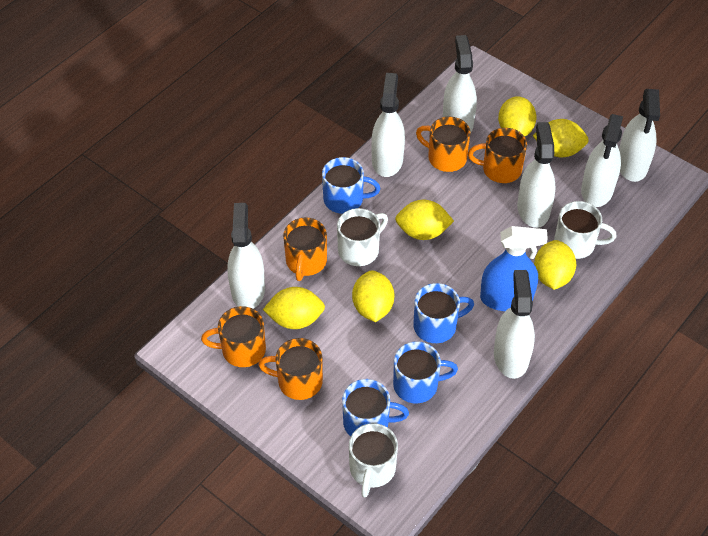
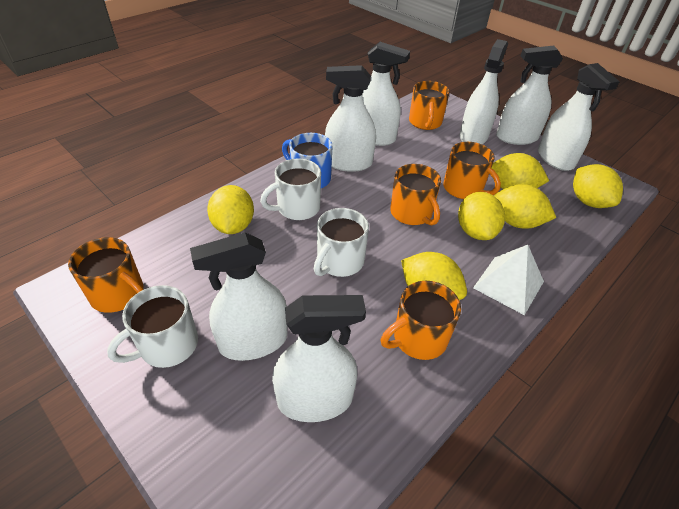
blue mug: [322,157,380,214] [342,379,409,437] [393,342,458,403] [414,283,474,343] = 4 -> [282,133,333,188] = 1
blue spray bottle: [480,226,548,311] = 1 -> none = 0
white pyramid: none = 0 -> [473,245,544,315] = 1

